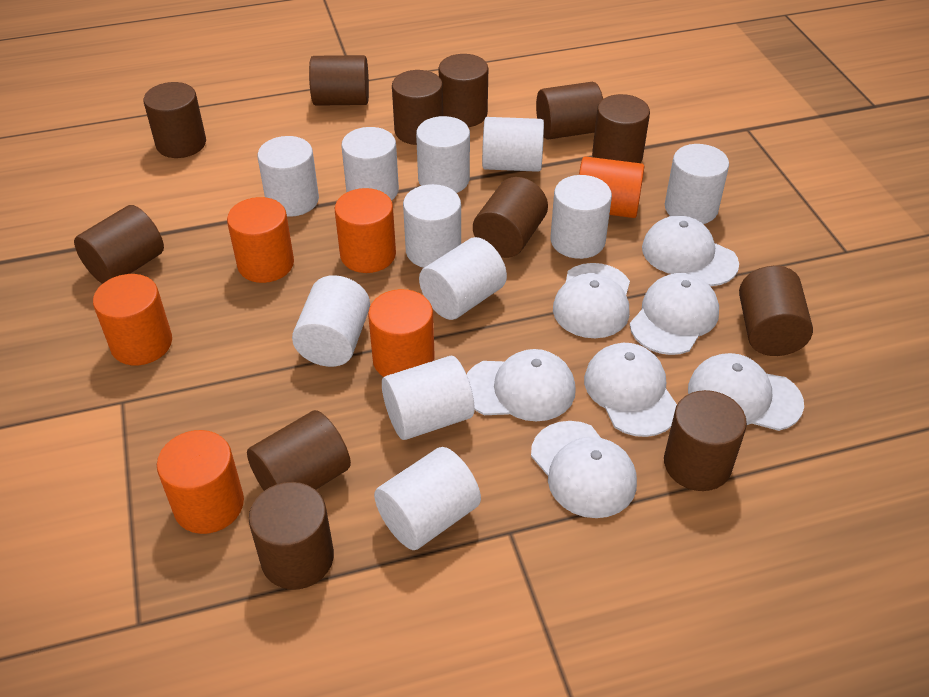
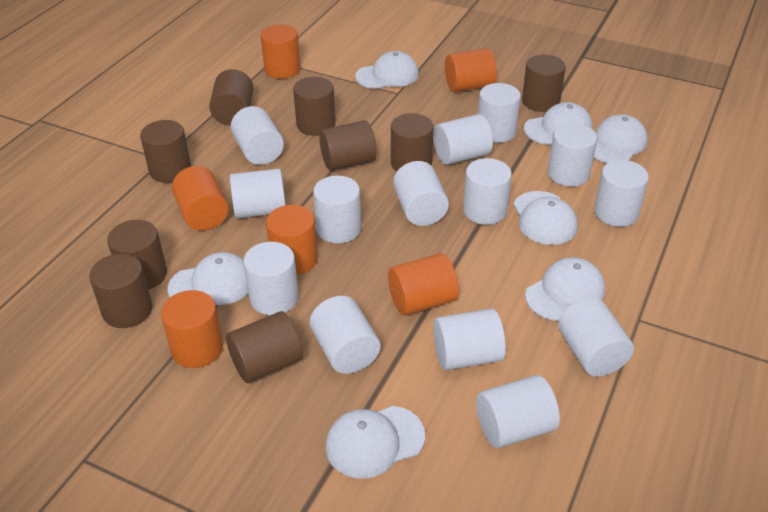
brown cylinder: [74,205,164,284] [144,82,206,158] [247,410,351,491] [249,482,334,590] [309,55,369,106] [392,70,443,145] [439,54,488,127] [473,177,548,258] [536,82,603,140] [592,94,650,163] [664,390,747,491] [739,266,813,356] = 12 -> [89,254,153,328] [107,220,167,289] [140,120,191,183] [209,69,253,126] [226,311,303,383] [293,77,336,136] [319,120,377,171] [391,113,433,171] [522,55,566,112] = 9
white cylinder: [257,136,319,217] [292,275,370,367] [341,127,399,201] [374,447,481,550] [382,356,474,440] [403,184,461,268] [416,116,470,193] [419,237,507,320] [482,117,544,172] [551,175,612,259] [665,144,729,224] = 11 -> [230,169,286,218] [231,106,284,165] [243,242,299,315] [310,296,380,374] [313,176,361,243] [393,161,449,226] [433,114,493,165] [433,308,506,370] [463,158,512,225] [476,375,560,448] [478,83,521,143] [548,123,597,187] [558,298,634,377] [594,160,649,227] = 14

